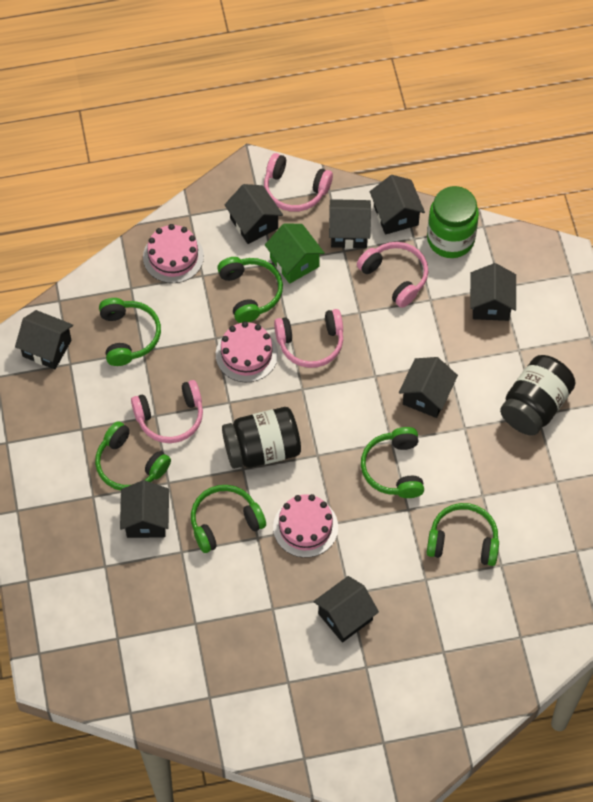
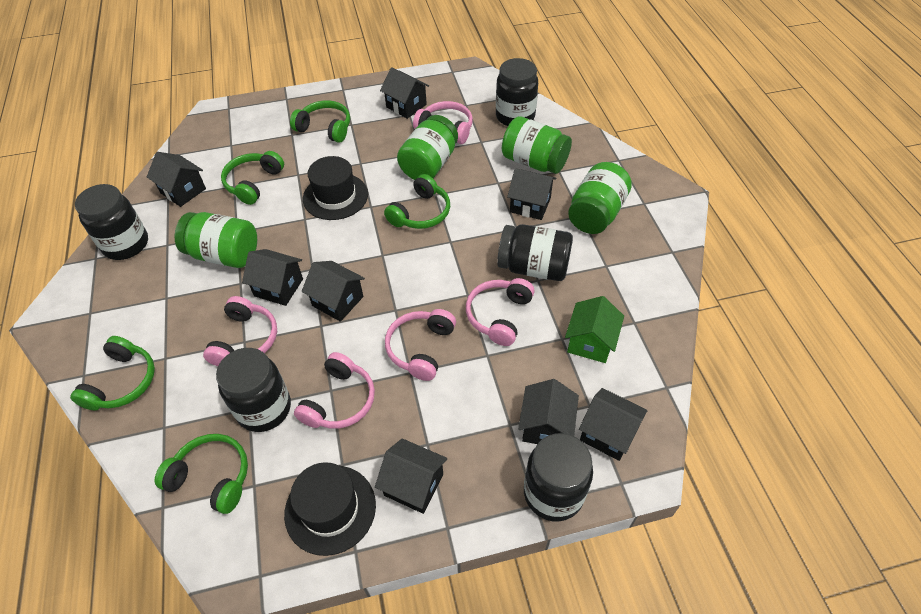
black hat: none = 0 -> [284,462,376,556] [303,156,368,220] = 2
black jar: [222,407,301,469] [500,355,575,436] = 2 -> [75,184,148,260] [216,348,291,432] [496,58,538,126] [497,224,573,281] [524,433,593,522] = 5
green headphones: [95,421,171,490] [99,298,161,366] [191,485,266,553] [217,257,283,323] [361,427,424,498] [426,503,499,566] = 6 -> [70,336,155,411] [155,434,248,514] [221,151,284,205] [290,101,350,143] [384,174,450,229] = 5
green jar: [427,186,479,258] = 1 -> [175,212,257,268] [397,115,458,180] [502,116,572,174] [568,162,632,234] = 4
pink cake: [143,224,204,283] [216,321,278,382] [273,494,338,558] = 3 -> none = 0
pink headphones: [131,380,203,443] [264,153,333,212] [274,309,343,368] [357,242,428,308] = 4 -> [203,296,277,366] [294,352,375,429] [385,309,456,381] [413,101,473,144] [466,278,535,346] = 5

